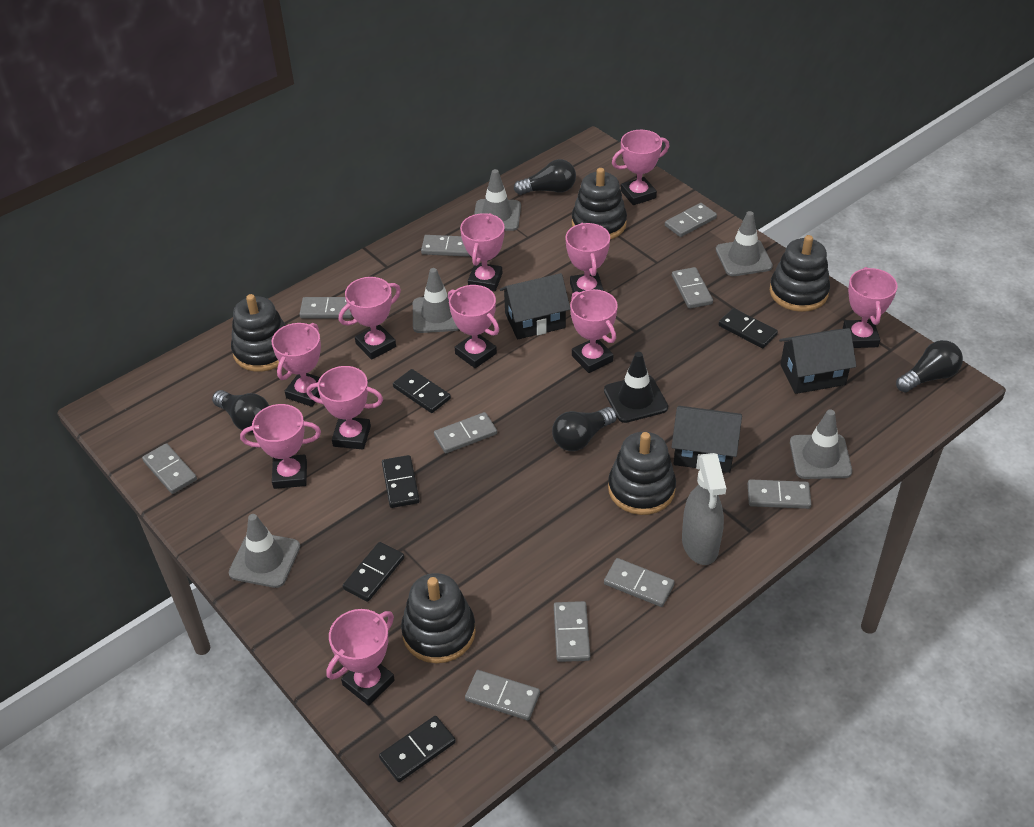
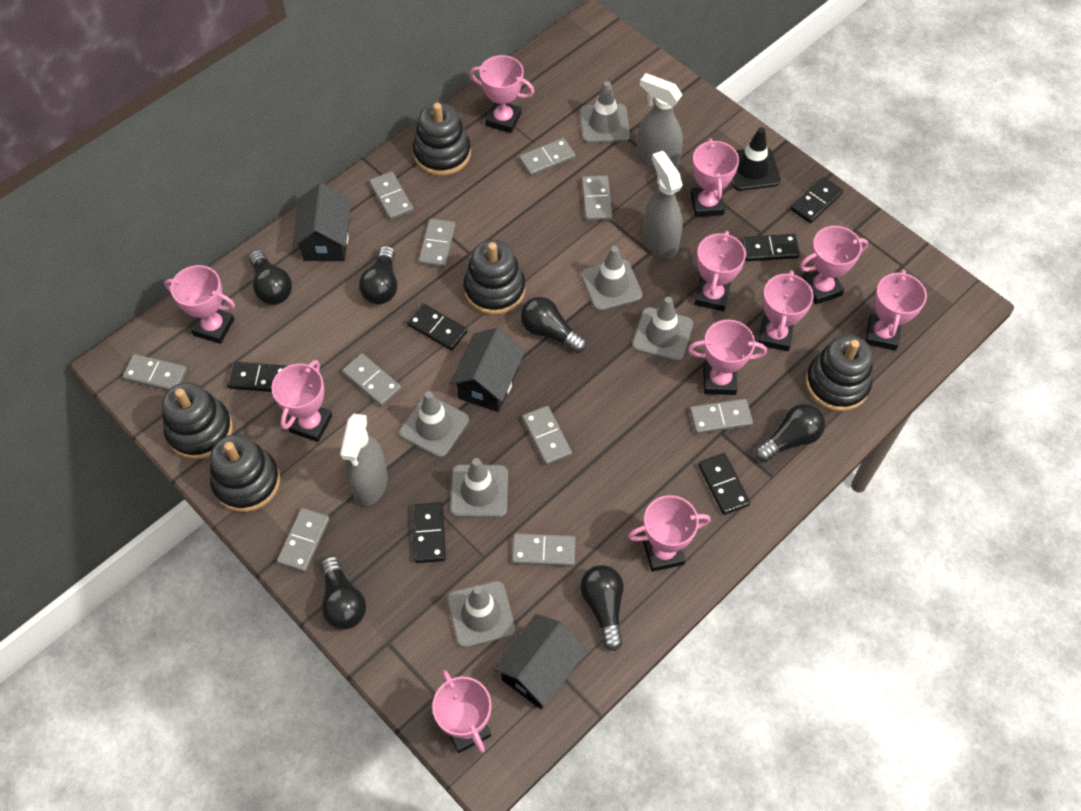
black domino: [343,542,404,602] [379,716,456,782] [382,455,420,508] [393,369,451,413] [719,308,778,348] = 5 -> [227,362,287,392] [407,303,467,351] [412,502,446,563] [698,453,750,515] [742,234,800,262] [790,177,843,223] = 6
black light bulb: [212,390,269,432] [514,159,576,195] [552,407,617,451] [896,340,963,393] = 4 -> [249,250,292,305] [321,556,366,630] [359,246,397,304] [520,297,586,353] [580,565,623,651] [755,404,825,462] = 6
grey spray bottle: [682,453,726,565] = 1 -> [340,414,388,506] [637,73,683,171] [644,151,683,259] = 3
grey traffic cone: [228,514,300,588] [413,268,459,333] [474,169,521,231] [716,211,773,276] [790,409,852,479] = 5 -> [399,391,469,458] [447,581,515,648] [450,458,508,518] [580,81,630,143] [581,246,643,311] [632,297,693,362] = 6

